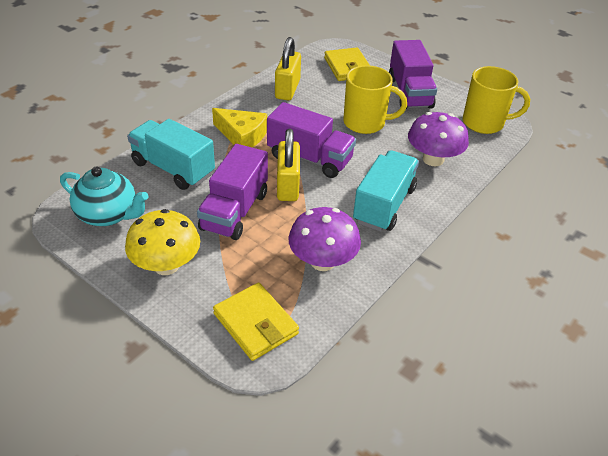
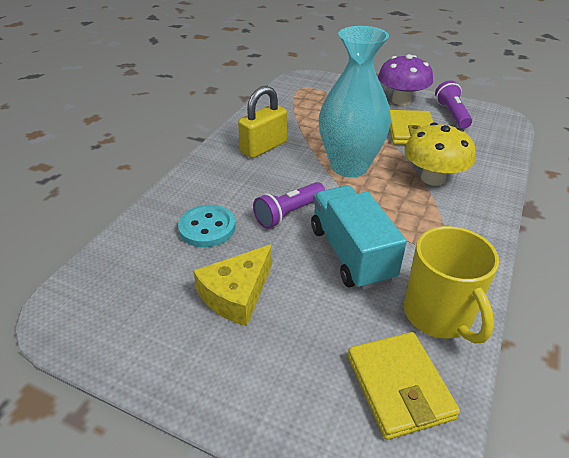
purple flashlight: none = 0 -> [253,182,325,229] [435,80,472,129] = 2
purple mushroom: [288,207,361,271] [408,112,469,166] = 2 -> [378,54,433,105] = 1
purple truck: [197,144,268,240] [267,102,356,178] [389,40,437,109] = 3 -> none = 0
turquoise button: none = 0 -> [178,205,236,247] = 1
turquoise teapot: [60,166,148,226] = 1 -> none = 0
turquoise truck: [127,119,215,190] [353,150,419,232] = 2 -> [311,185,407,290] = 1
turquoise vase: none = 0 -> [319,26,391,177] = 1
yellow mug: [343,65,407,134] [463,66,530,134] = 2 -> [404,226,499,344] = 1
yellow padlock: [275,37,301,100] [277,129,300,201] = 2 -> [238,86,287,158] = 1

